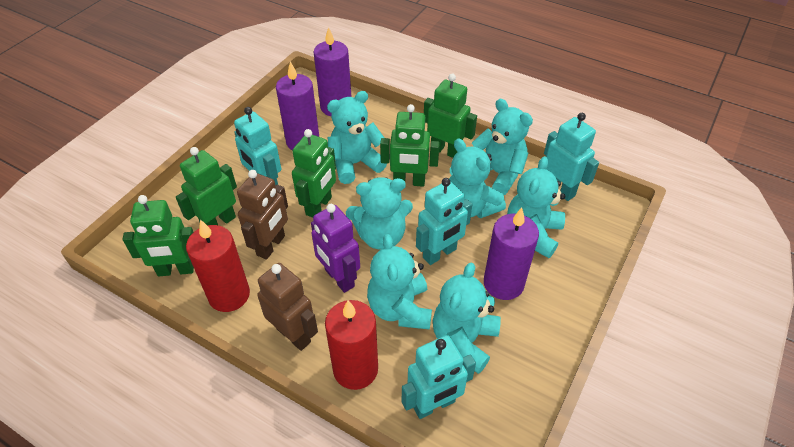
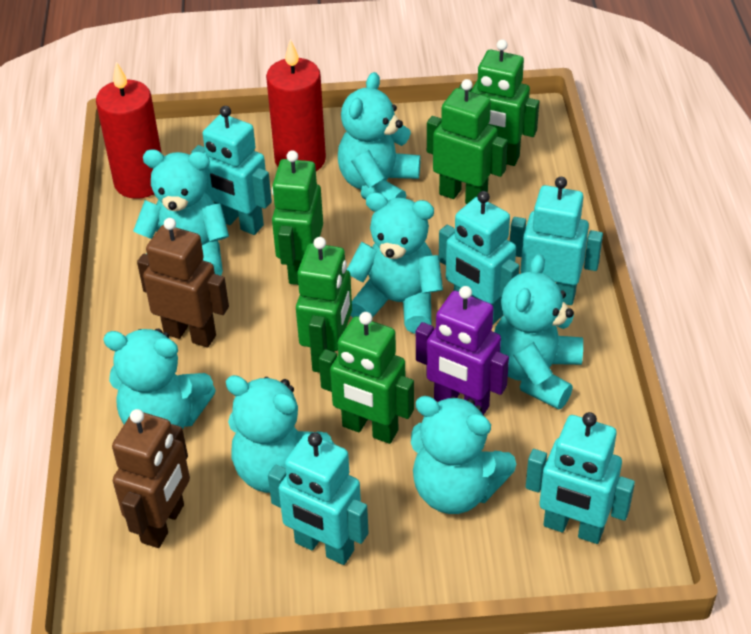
purple candle: [276,61,319,151] [314,27,352,116] [484,208,539,300] = 3 -> none = 0
turquoise robot: [234,107,281,185] [402,335,476,419] [416,178,473,265] [544,113,599,201] = 4 -> [191,106,272,235] [268,432,369,565] [439,191,519,325] [510,177,603,305] [526,412,635,544] = 5

